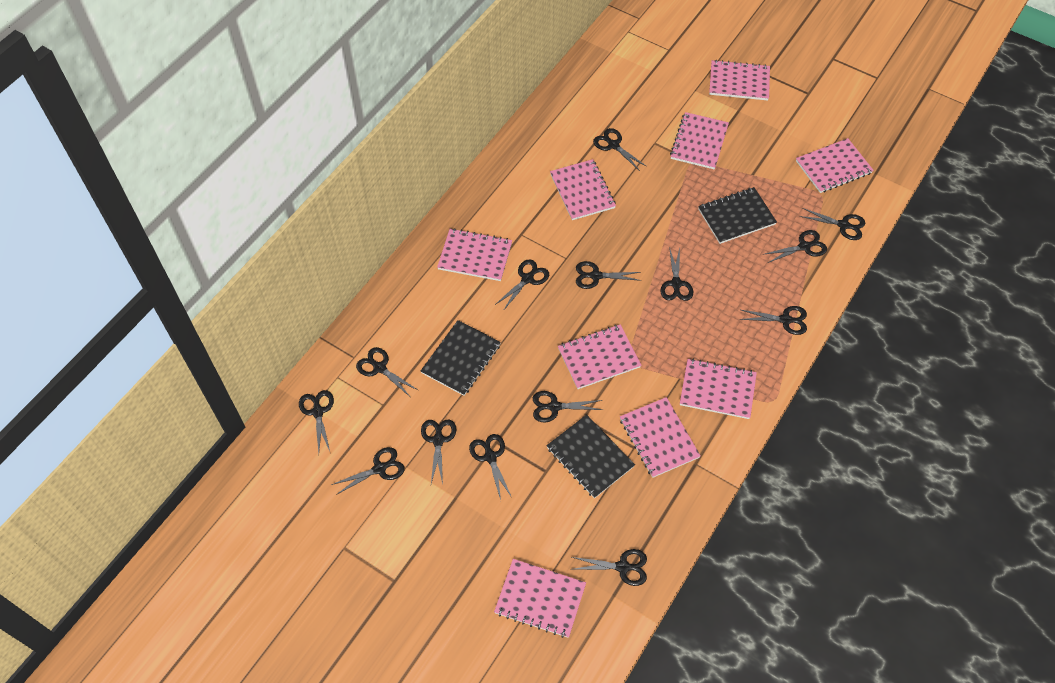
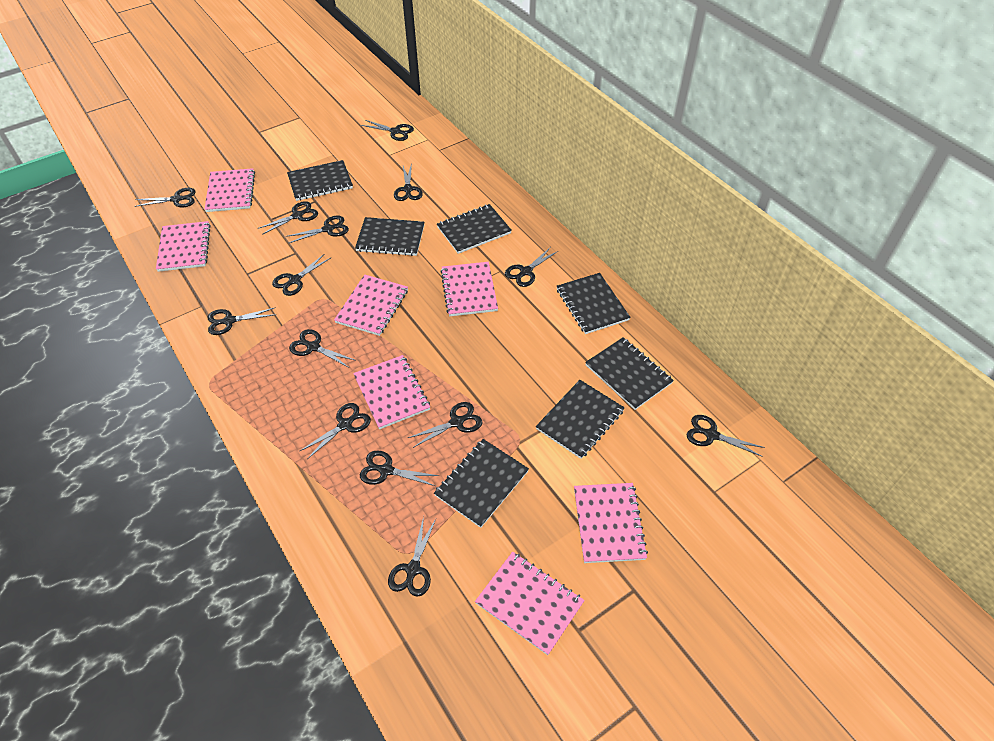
black notebook: [421,320,501,396] [547,415,635,498] [698,187,777,244] = 3 -> [287,160,353,201] [355,217,425,256] [434,439,529,528] [437,204,512,254] [536,380,625,459] [556,273,631,334] [585,337,674,410] = 7
pink notebook: [437,228,512,281] [494,559,586,638] [550,159,616,220] [558,324,641,389] [620,397,701,478] [670,112,729,169] [680,358,757,419] [709,60,770,101] [796,138,874,193] = 9 -> [156,221,211,272] [205,168,255,212] [334,275,408,336] [353,355,430,429] [440,262,498,316] [475,552,585,655] [574,483,648,563] = 7

